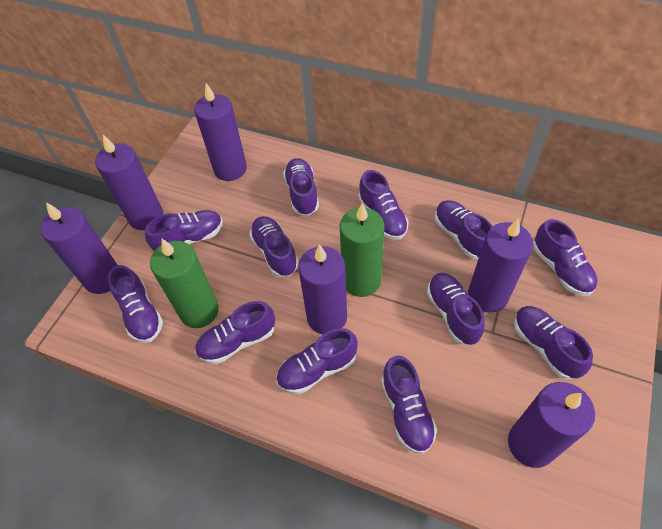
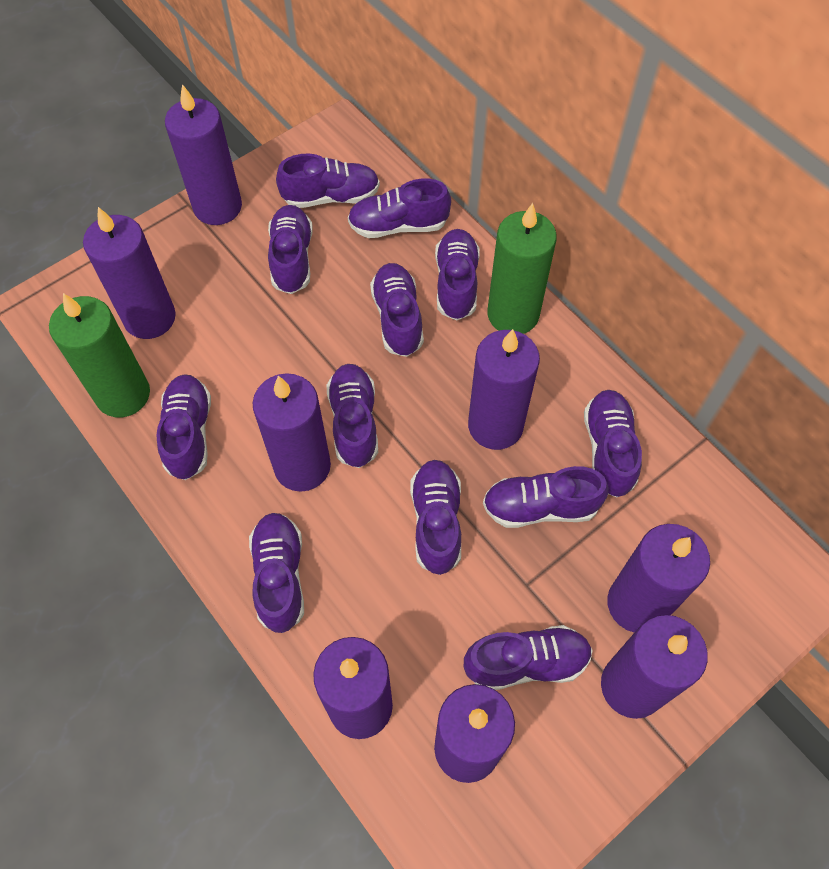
purple candle: [40,202,117,294] [95,135,163,230] [194,83,247,181] [298,244,347,334] [468,218,533,313] [508,382,595,468] = 6 -> [83,207,176,339] [165,84,242,225] [253,373,331,492] [313,637,393,739] [434,684,515,783] [468,329,540,450] [601,615,708,719] [607,524,710,633] = 8

